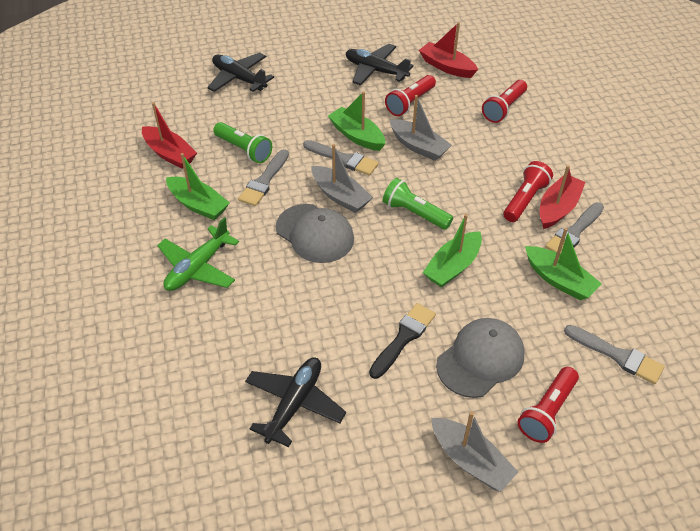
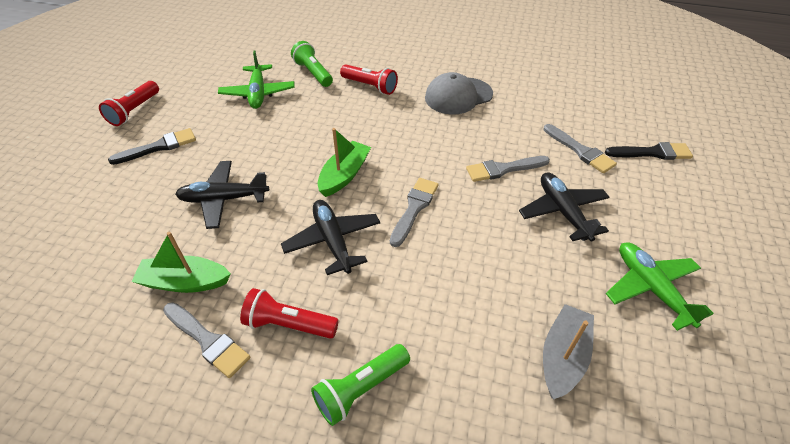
black brush: [369,303,436,379] = 1 -> [108,128,196,165] [605,142,693,160] = 2
green boat: [166,153,230,220] [328,91,385,151] [422,214,482,288] [525,228,602,300] = 4 -> [131,232,231,293] [318,128,371,197] = 2
green plane: [157,217,239,291] = 1 -> [218,51,295,109] [606,242,714,331] = 2
grey boat: [312,144,373,213] [390,95,452,161] [431,411,518,492] = 3 -> [543,304,594,399] = 1
grey cap: [276,204,354,263] [436,318,524,398] = 2 -> [425,72,493,115] = 1
red boat: [142,102,197,169] [419,22,478,78] [540,165,585,229] = 3 -> none = 0
red flashlight: [385,75,436,116] [482,80,527,123] [503,161,553,222] [517,367,579,443] = 4 -> [99,81,159,126] [240,288,339,339] [340,64,398,95] = 3

